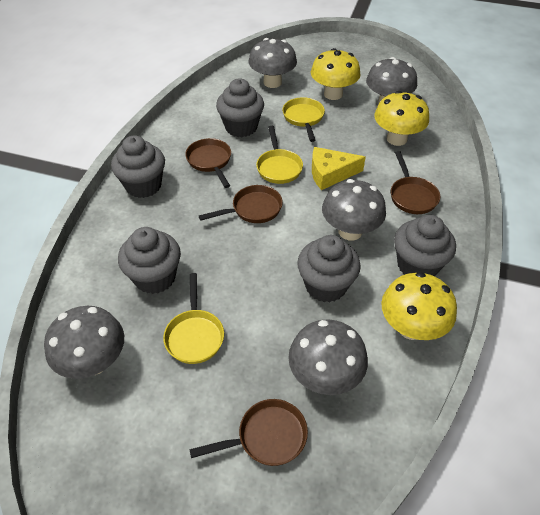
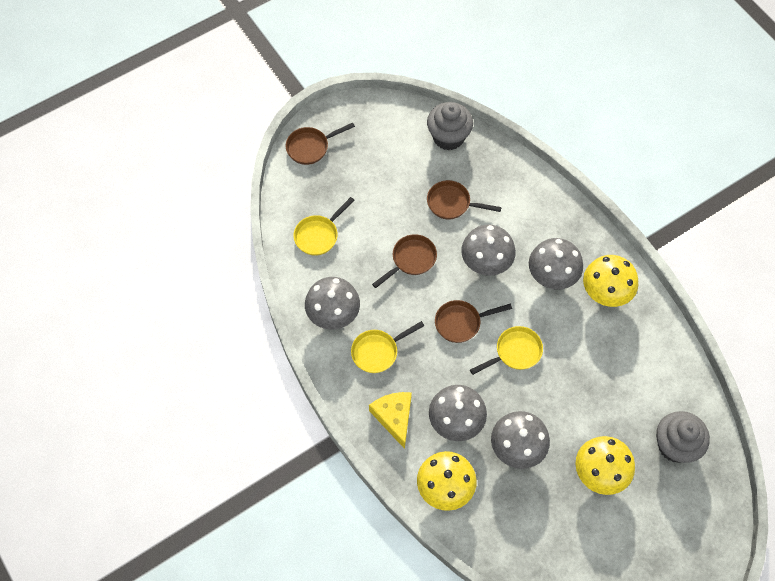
grey cupcake: [111,135,165,198] [118,227,181,294] [216,78,264,137] [297,235,361,303] [394,215,456,276] = 5 -> [427,102,473,150] [656,411,710,463] = 2

